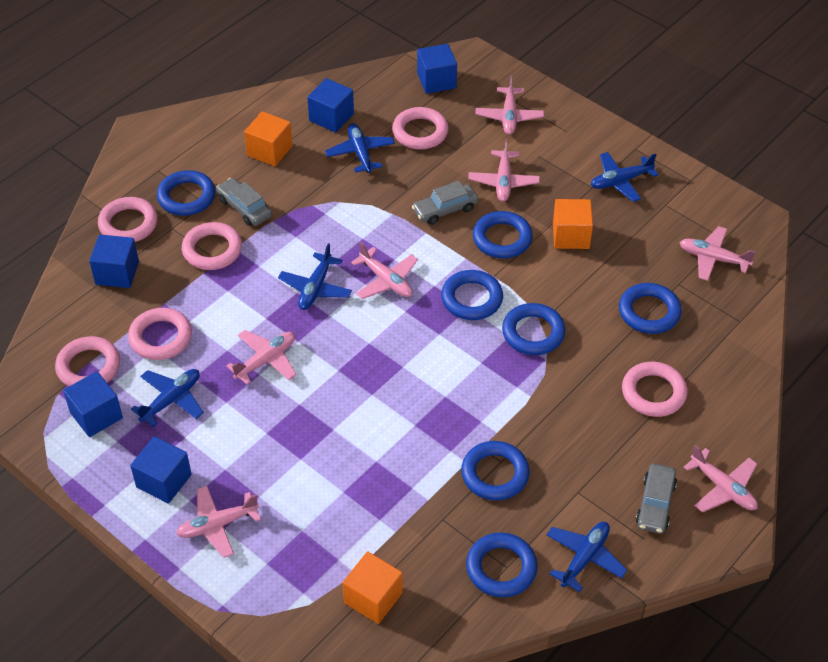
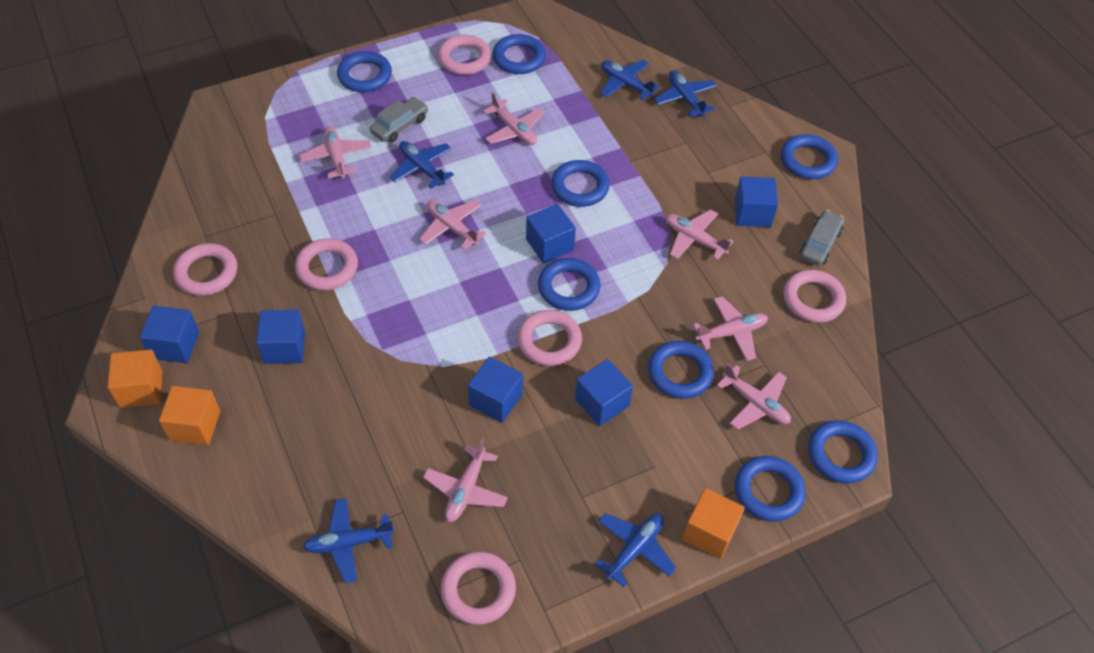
blue cube: [63,371,123,437] [89,234,139,288] [130,436,192,504] [307,78,354,133] [417,44,457,94] = 5 -> [140,306,199,363] [256,310,305,364] [468,357,523,423] [526,204,576,263] [575,359,633,426] [734,176,778,227] = 6
blue ring: [157,170,215,216] [441,270,503,320] [461,441,529,500] [466,532,538,598] [473,211,533,258] [502,303,566,355] [619,283,682,334] = 7 -> [337,51,392,92] [492,34,546,74] [538,258,600,311] [551,160,610,207] [648,341,714,399] [735,456,806,521] [781,134,838,179] [808,421,878,484] = 8
grey car: [216,178,272,226] [412,181,478,225] [636,464,677,534] = 3 -> [370,97,428,142] [800,210,845,266] = 2

